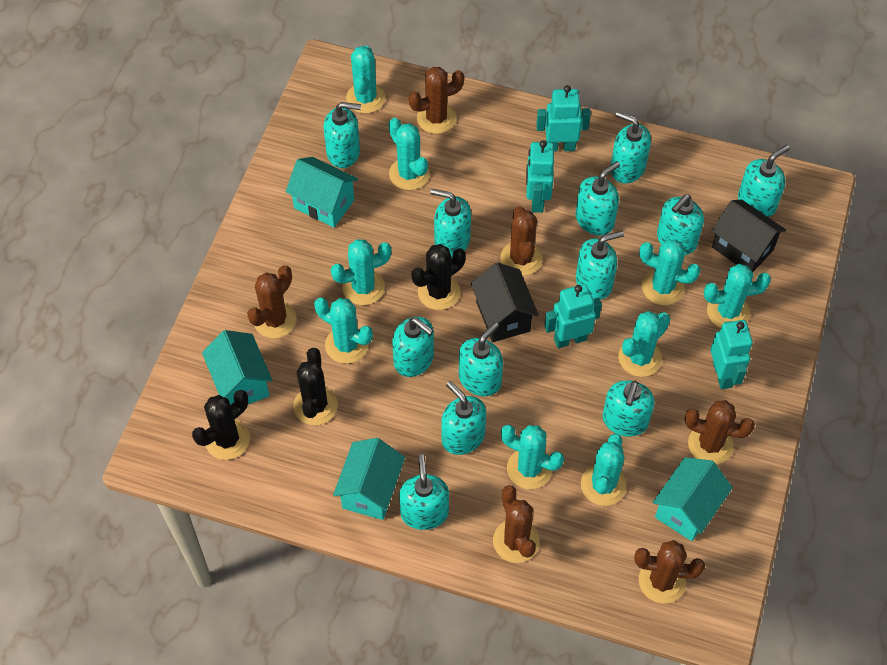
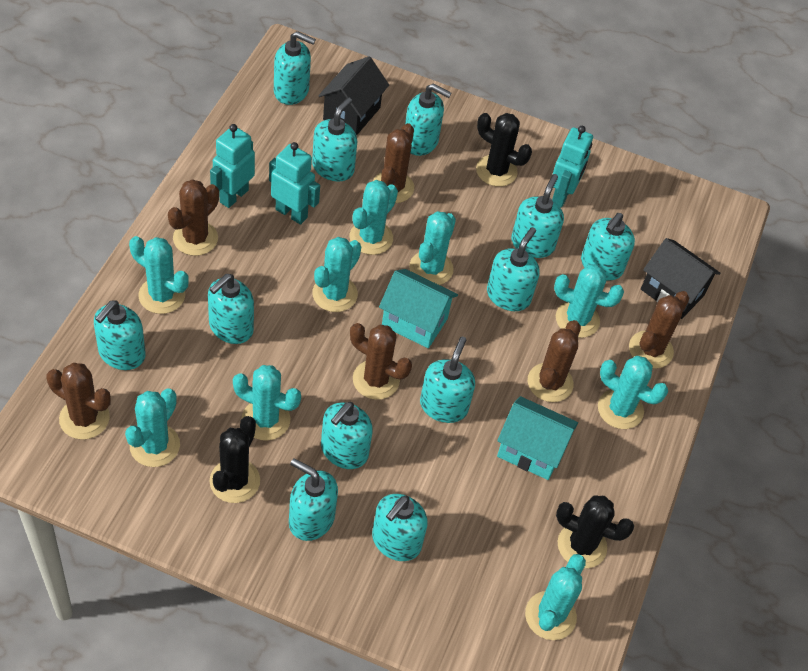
turquoise house: [202,330,272,405] [286,157,358,228] [333,438,405,520] [653,457,733,541] = 4 -> [379,269,458,348] [497,396,578,480] = 2
turquoise robot: [526,140,554,213] [536,85,591,151] [544,284,602,348] [710,320,753,389] = 4 -> [210,124,255,208] [269,142,320,225] [552,126,593,208] = 3

